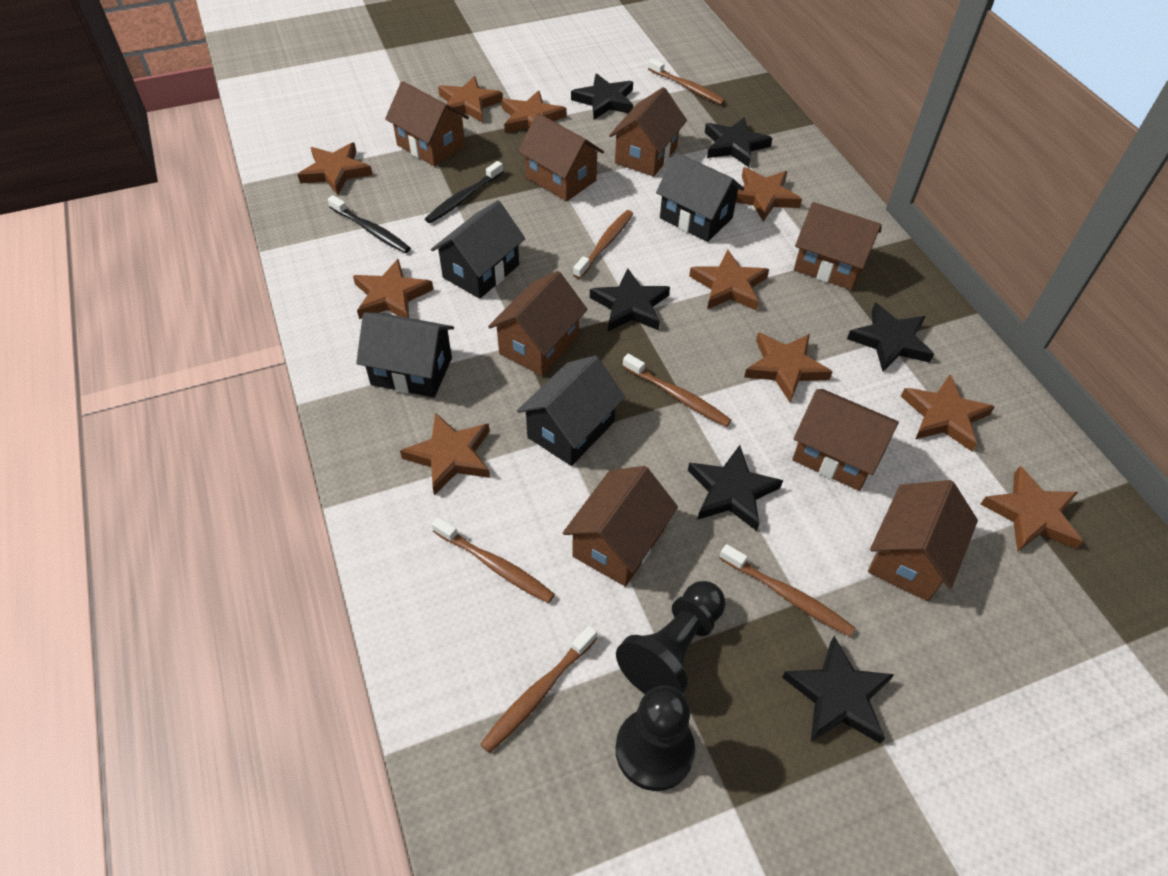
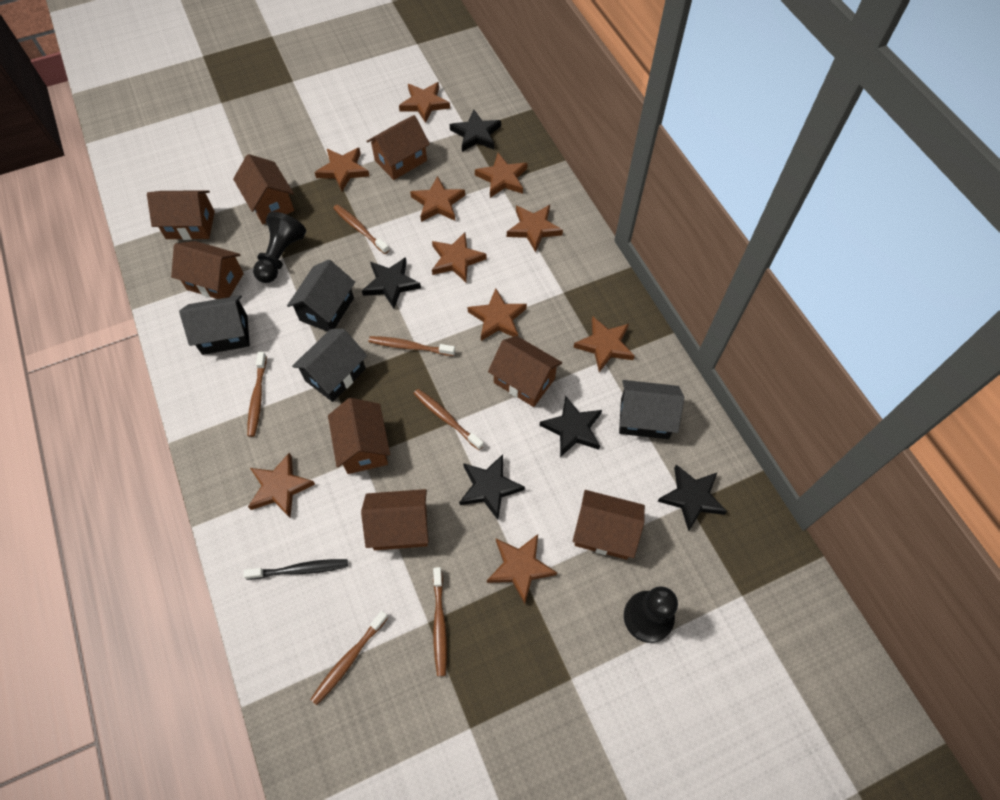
black star: [571,73,633,120] [590,268,670,331] [688,445,783,531] [705,117,772,167] [782,636,895,744] [847,303,934,371] = 6 -> [362,257,421,309] [450,110,501,152] [459,454,525,520] [539,396,602,457] [657,465,727,531] = 5
black toothbrush: [328,195,411,253] [425,161,503,224] = 2 -> [243,559,348,580] = 1

